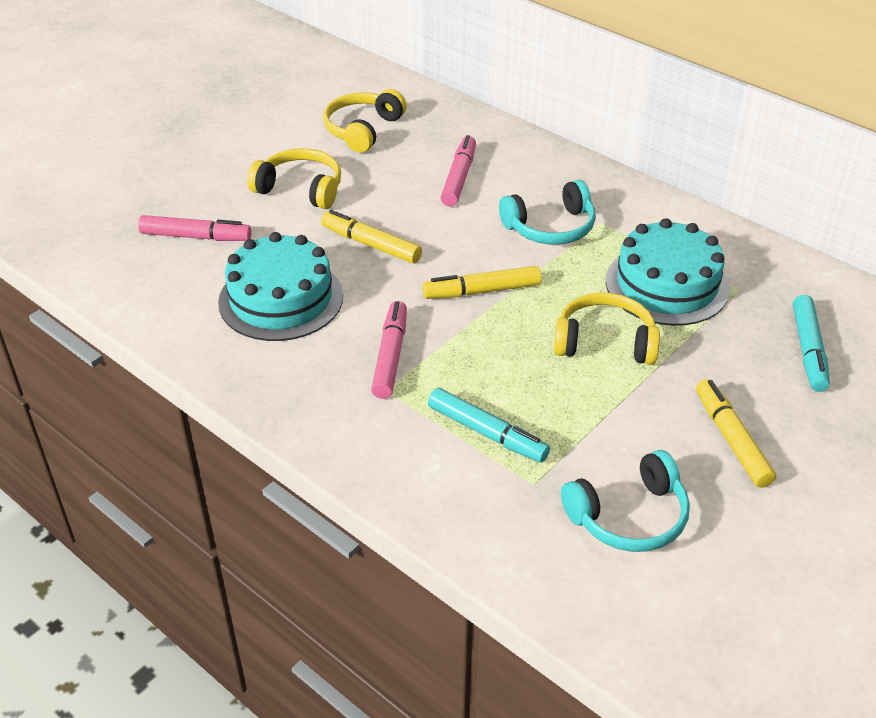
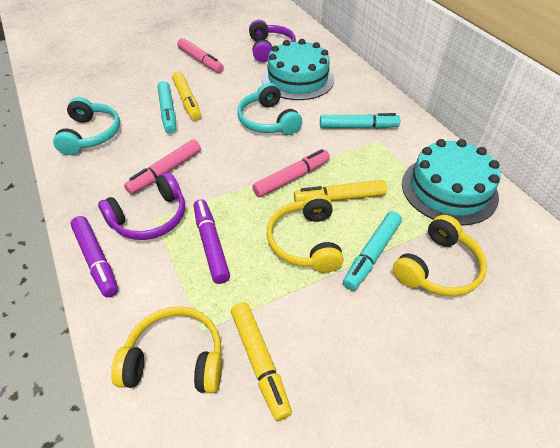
purple headphones: none = 0 -> [98,172,185,240] [249,20,296,62] = 2
purple marker: none = 0 -> [70,216,118,297] [194,199,230,284] = 2
turquoise marker: [428,388,550,463] [793,295,830,392] = 2 -> [157,81,176,134] [320,113,400,129] [343,211,402,290] = 3

